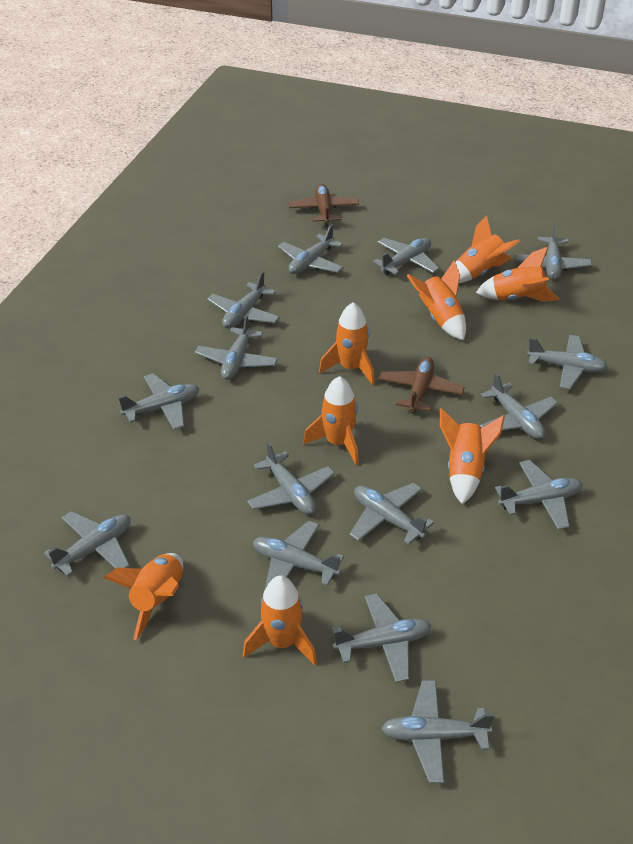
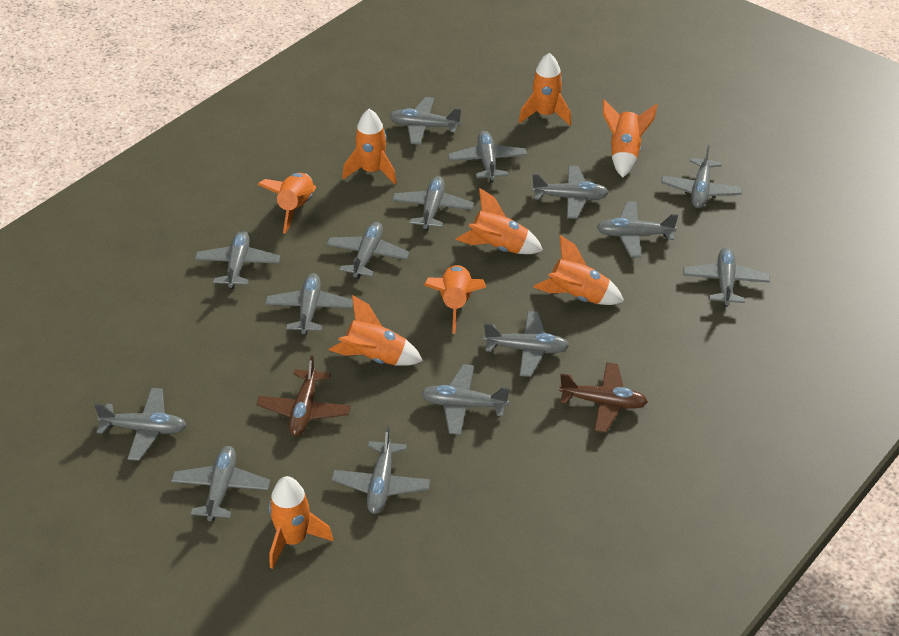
orange rocket: [104,553,183,640] [243,576,317,665] [303,376,359,465] [319,302,375,385] [407,261,466,340] [440,408,505,504] [455,216,520,283] [476,247,559,302] = 8 -> [257,173,316,234] [269,476,333,569] [329,295,423,366] [342,109,397,184] [424,265,486,334] [455,188,543,254] [519,53,572,126] [533,235,624,305] [603,100,657,177] = 9

